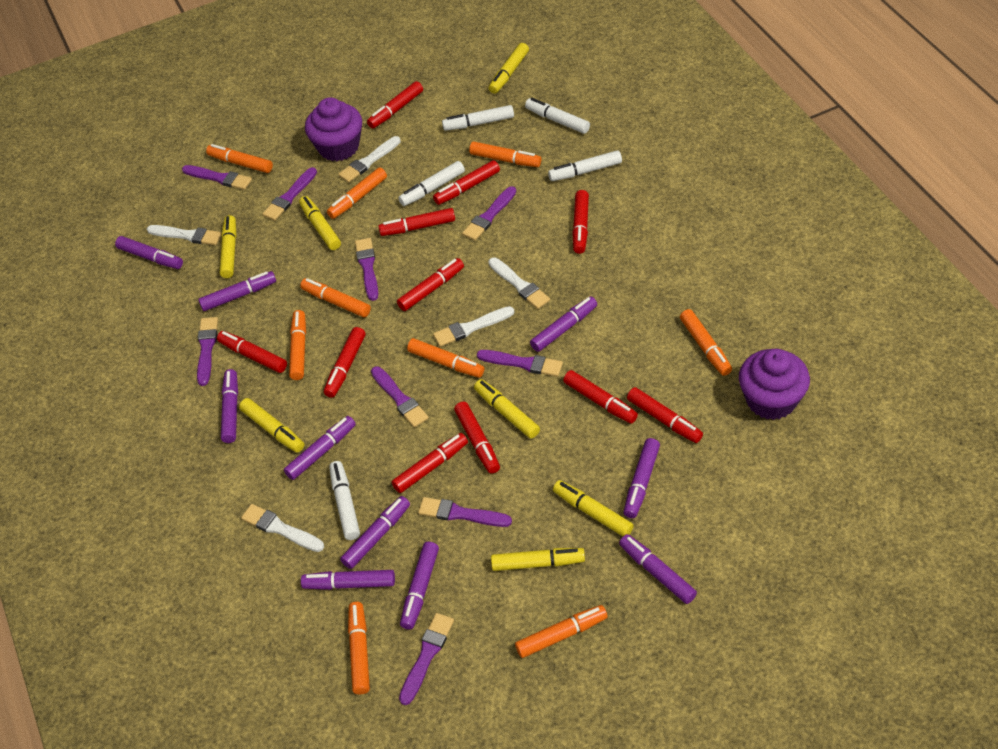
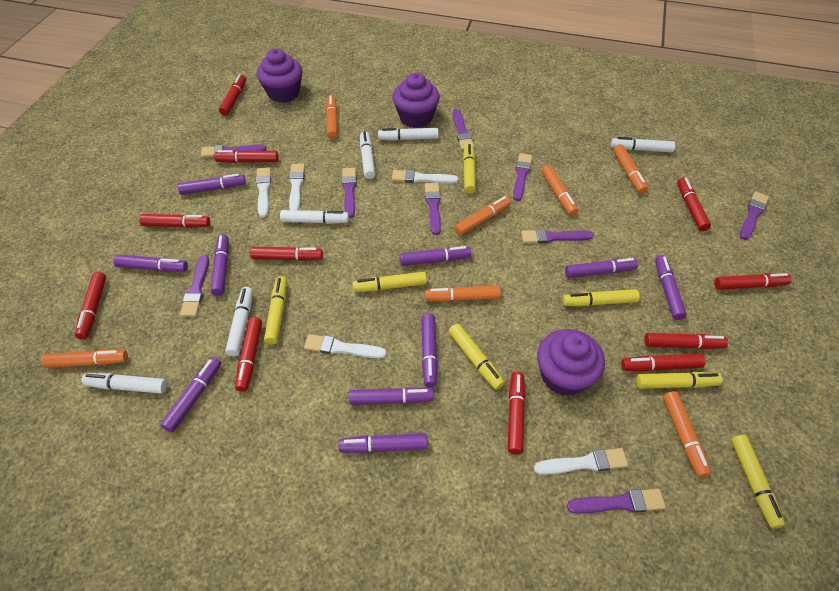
orange marker: [206,144,273,173] [289,310,306,380] [300,278,371,317] [327,167,387,219] [348,602,370,695] [407,338,484,378] [469,142,541,167] [515,605,608,658] [680,309,732,376] = 9 -> [40,350,128,368] [326,95,338,139] [425,286,501,302] [454,196,511,236] [542,165,578,216] [613,144,648,194] [663,391,711,477] = 7
purple cupcake: [305,97,362,161] [739,349,810,420] = 2 -> [257,49,302,103] [392,73,440,128] [537,329,605,396] = 3
white marker: [329,461,360,540] [398,161,465,206] [442,105,514,131] [525,98,590,134] [548,150,622,181] = 5 -> [81,373,167,394] [225,287,253,356] [280,210,349,224] [360,131,375,179] [378,128,439,141] [611,137,675,152] = 6

